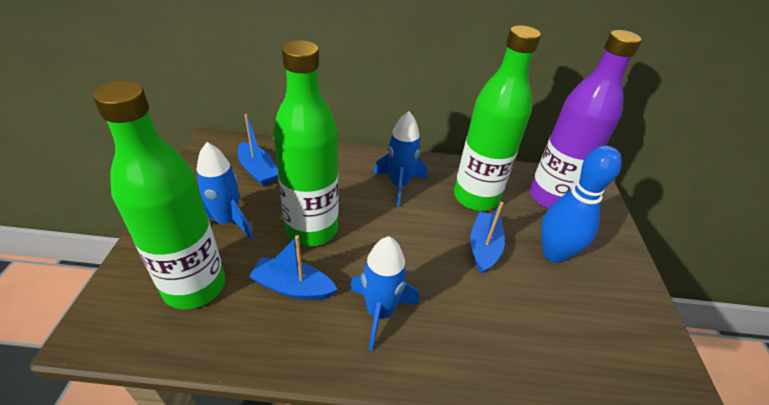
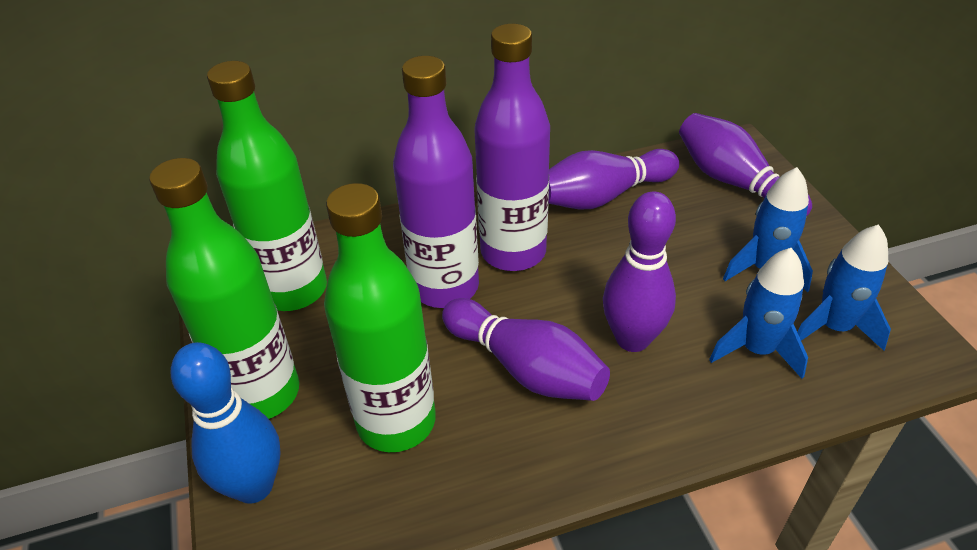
blue boat: [238,114,278,187] [249,235,338,300] [470,202,505,274] = 3 -> none = 0
purple bottle: [530,30,642,209] = 1 -> [393,56,479,308] [474,24,550,271] = 2
purple bowling pin: none = 0 -> [442,298,610,401] [548,149,679,209] [603,191,676,352] [679,113,812,216] = 4

